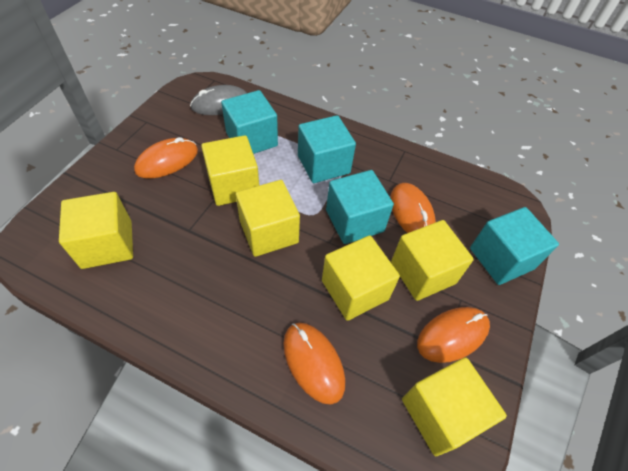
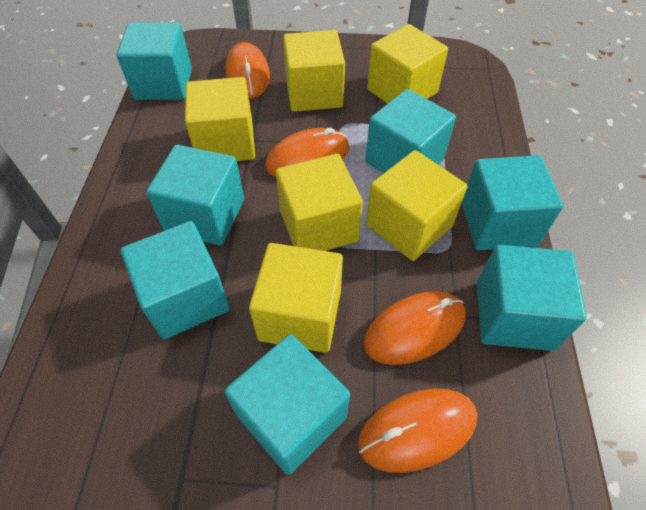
grey mouse: [190,85,247,115] = 1 -> none = 0
turquoise cube: [221,90,278,154] [298,115,356,183] [326,170,394,244] [470,207,559,285] = 4 -> [116,23,192,100] [121,221,230,339] [146,145,244,246] [224,334,350,475] [365,89,456,173] [461,155,563,250] [477,245,587,351] = 7

